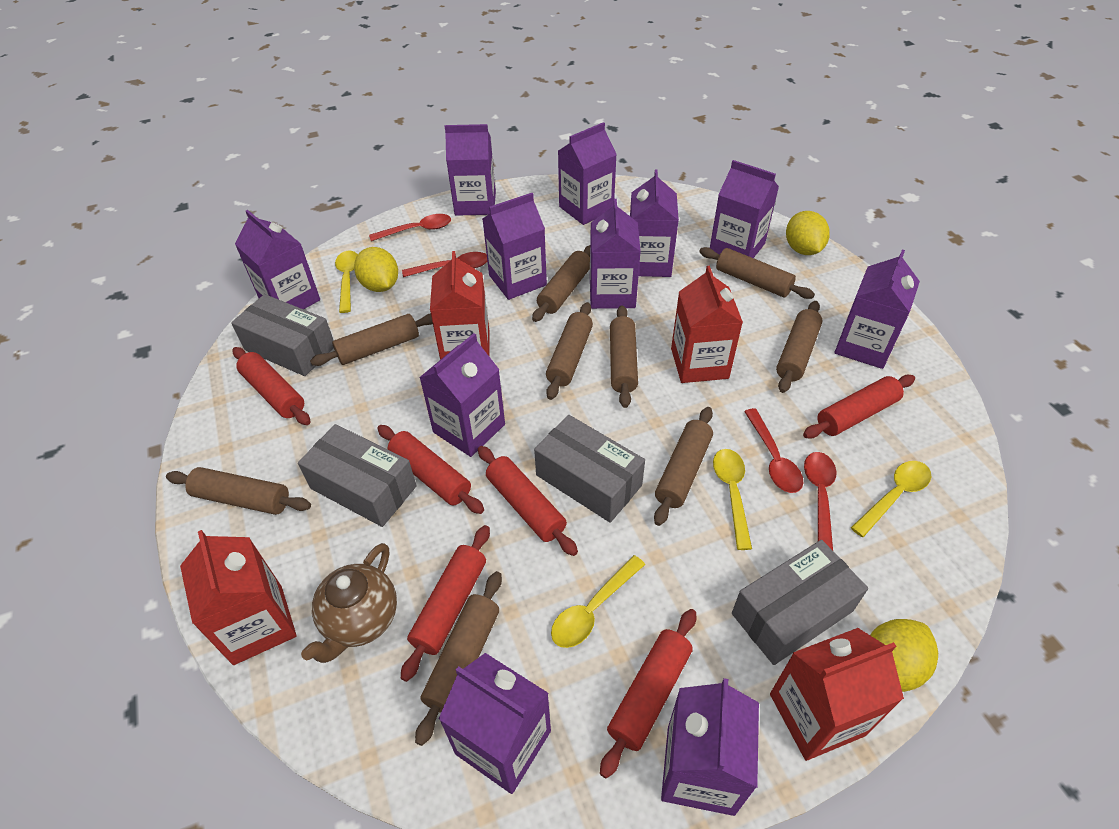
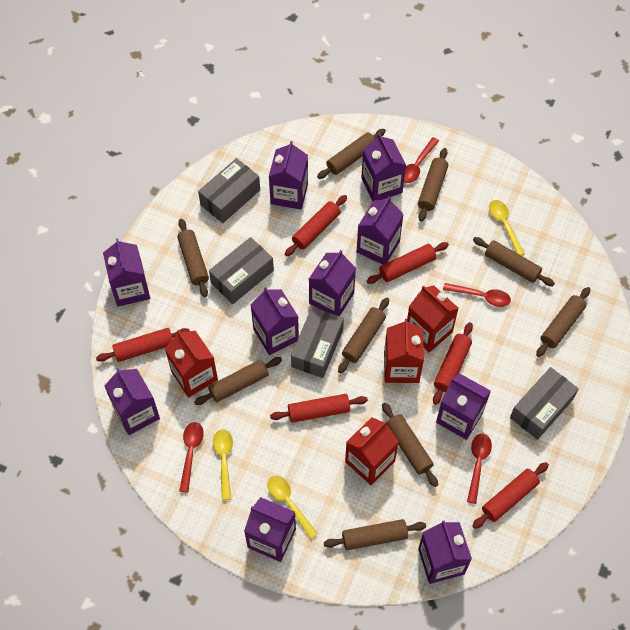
brown teapot: [301,543,397,663] = 1 -> none = 0
purple carton: [235,210,320,309] [419,333,505,457] [439,653,551,794] [445,124,496,216] [483,193,547,300] [558,122,617,225] [590,199,641,309] [630,169,679,277] [661,678,759,816] [710,160,779,258] [834,250,920,369] = 11 -> [103,238,150,307] [104,368,160,435] [244,497,296,562] [251,287,299,355] [269,141,308,209] [309,250,356,316] [357,197,404,265] [361,133,406,201] [418,520,472,584] [436,373,491,440] = 10
yellow lemon: [354,247,398,292] [786,211,830,255] [870,619,938,692] = 3 -> none = 0
yellow spoon: [335,251,358,313] [551,555,645,648] [713,449,752,550] [851,461,931,537] = 4 -> [213,429,233,500] [267,476,318,539] [489,200,525,255] = 3

